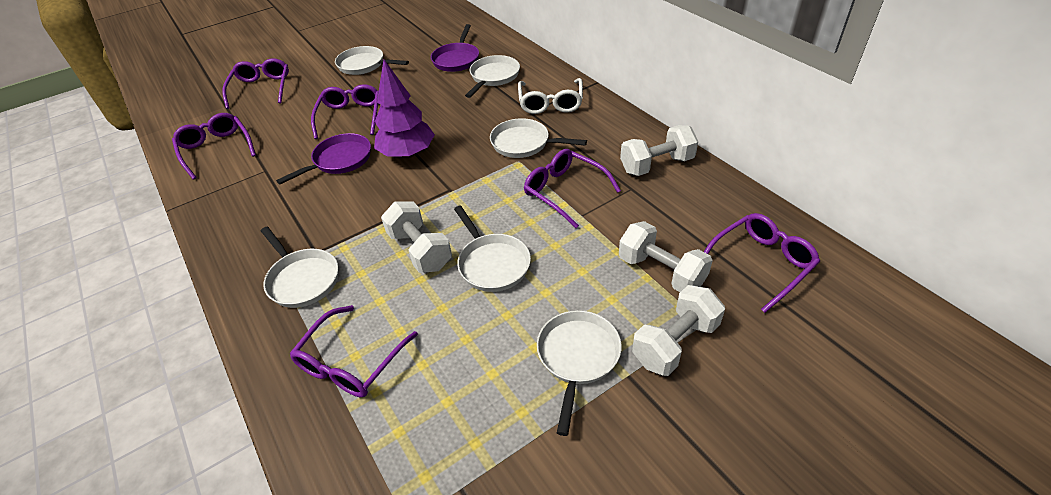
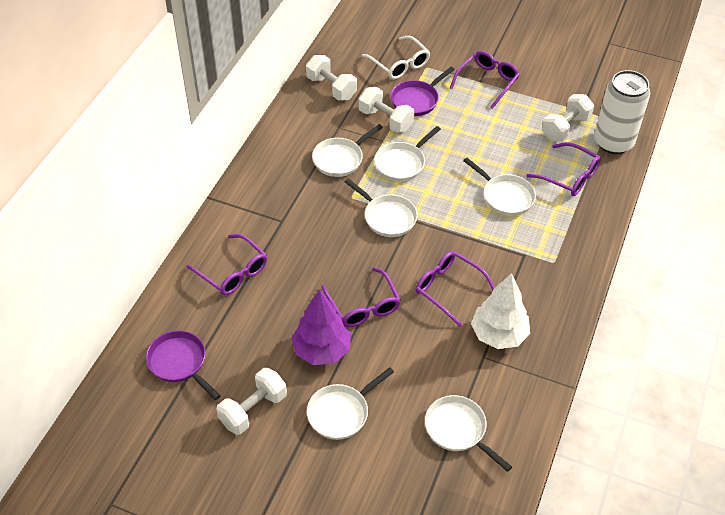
purple glasses: [172,113,256,179] [222,58,289,109] [290,305,418,397] [311,84,379,139] [524,149,621,228] [704,213,820,313] = 6 -> [187,234,267,295] [322,267,401,327] [416,251,495,327] [450,51,520,109] [527,142,601,196] = 5
white can: none = 0 -> [594,70,650,154] = 1
white tree: none = 0 -> [471,273,530,349] = 1

